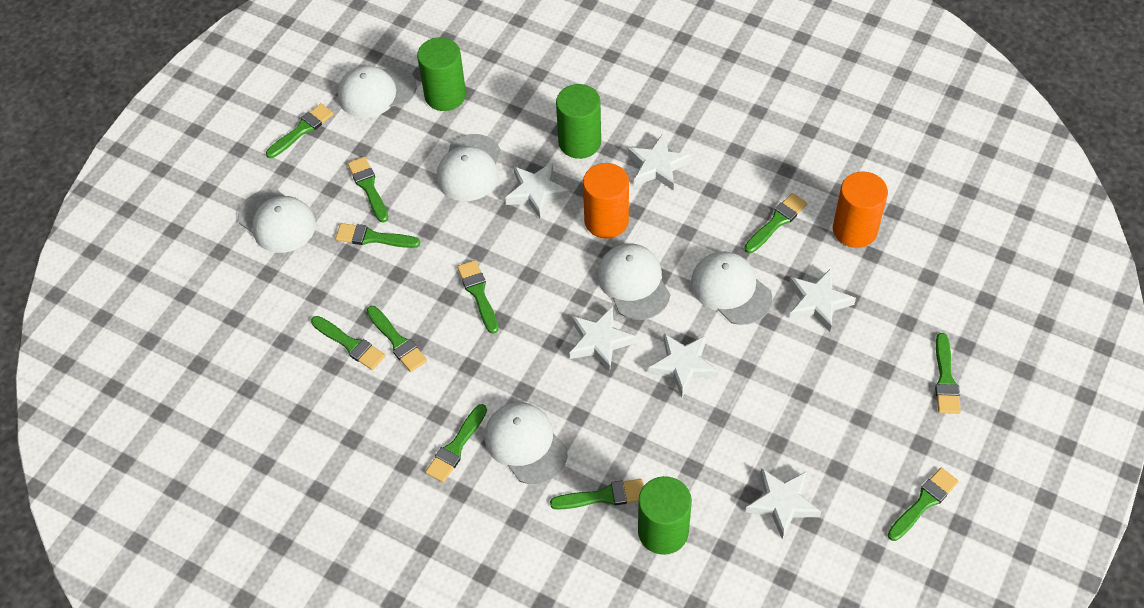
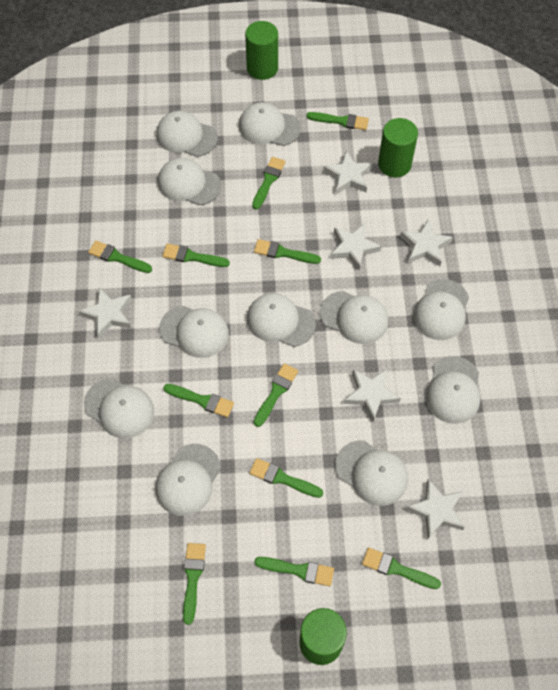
orange cylinder: [583,163,629,239] [833,171,888,248] = 2 -> none = 0
white cap: [238,189,316,253] [338,65,417,118] [436,134,501,201] [485,402,567,484] [597,244,670,320] [691,251,772,325] = 6 -> [84,378,154,439] [155,444,221,516] [156,111,218,157] [158,158,221,205] [159,305,229,358] [239,102,301,146] [247,293,316,347] [320,291,388,344] [335,441,408,506] [413,279,469,340] [425,356,480,424] = 11

